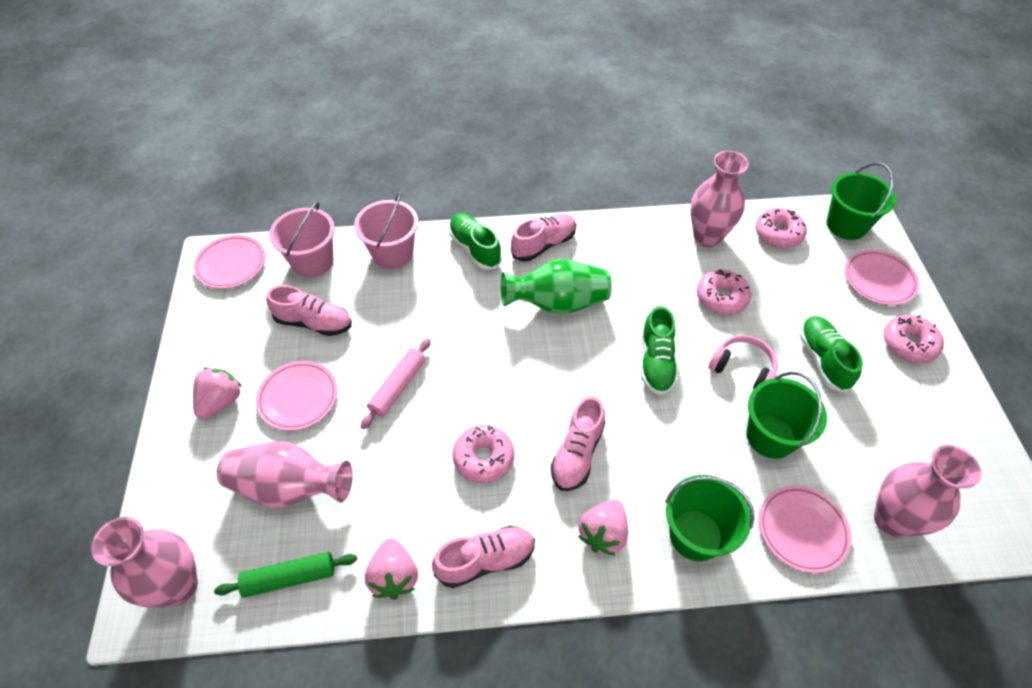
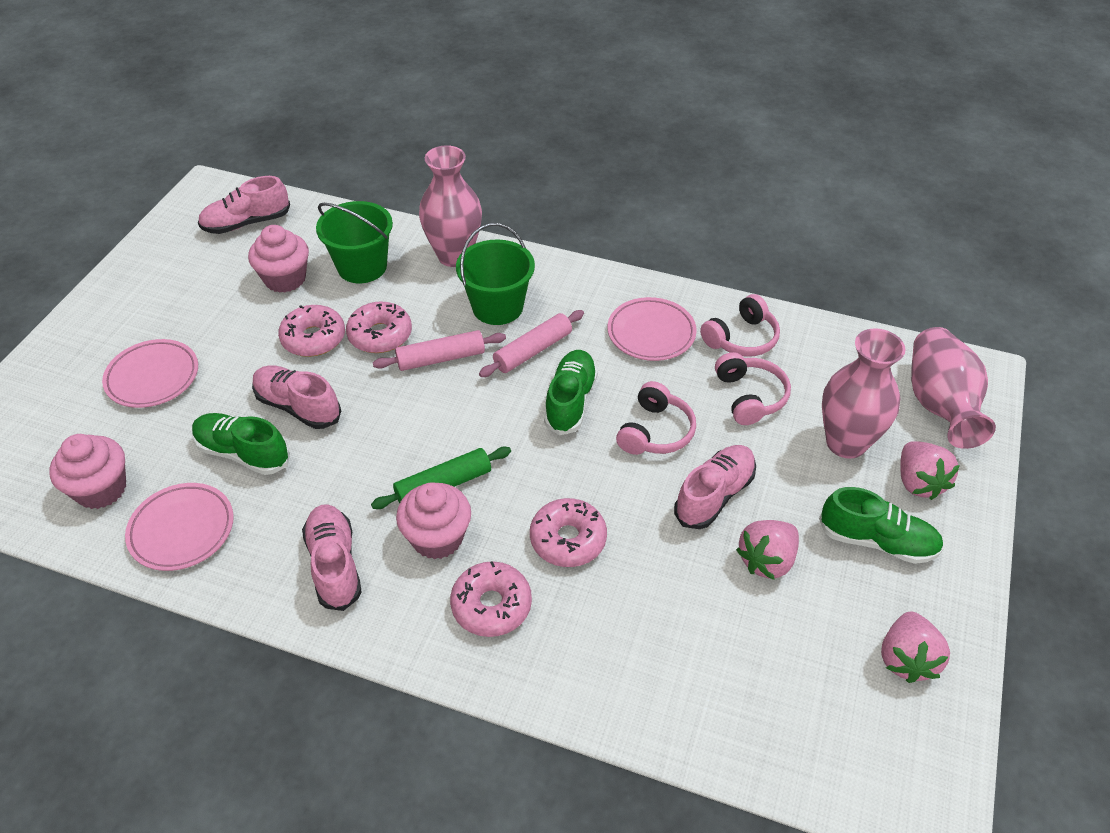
green bucket: [665,475,754,561] [747,372,827,459] [826,162,896,240] = 3 -> [316,201,393,283] [456,223,535,325] = 2
green vase: [501,259,612,314] = 1 -> none = 0
pink bucket: [269,202,335,277] [354,192,418,269] = 2 -> none = 0
pink cupcake: none = 0 -> [49,434,126,509] [248,225,309,293] [396,482,471,560] = 3
pink headphones: [708,335,778,389] = 1 -> [616,381,696,455] [700,294,780,356] [715,352,791,425] = 3
pink plate: [193,235,266,289] [256,361,338,431] [759,485,852,573] [844,250,919,305] = 4 -> [102,339,198,408] [125,483,234,571] [608,297,697,361] = 3
pink rolling pin: [360,338,431,429] = 1 -> [373,330,506,371] [479,310,584,377] = 2
pink vase: [91,517,198,607] [217,441,353,508] [691,151,749,247] [874,445,981,538] = 4 -> [419,145,482,267] [822,328,905,459] [911,327,996,449] = 3

